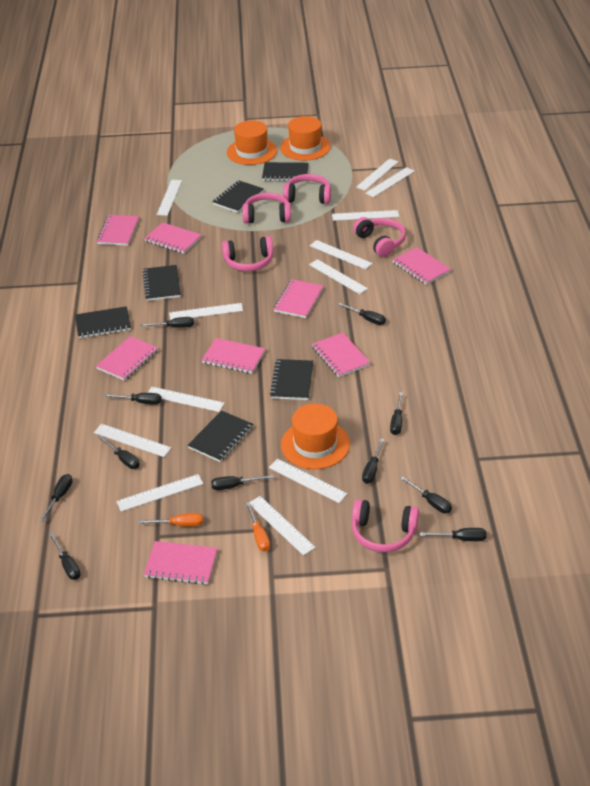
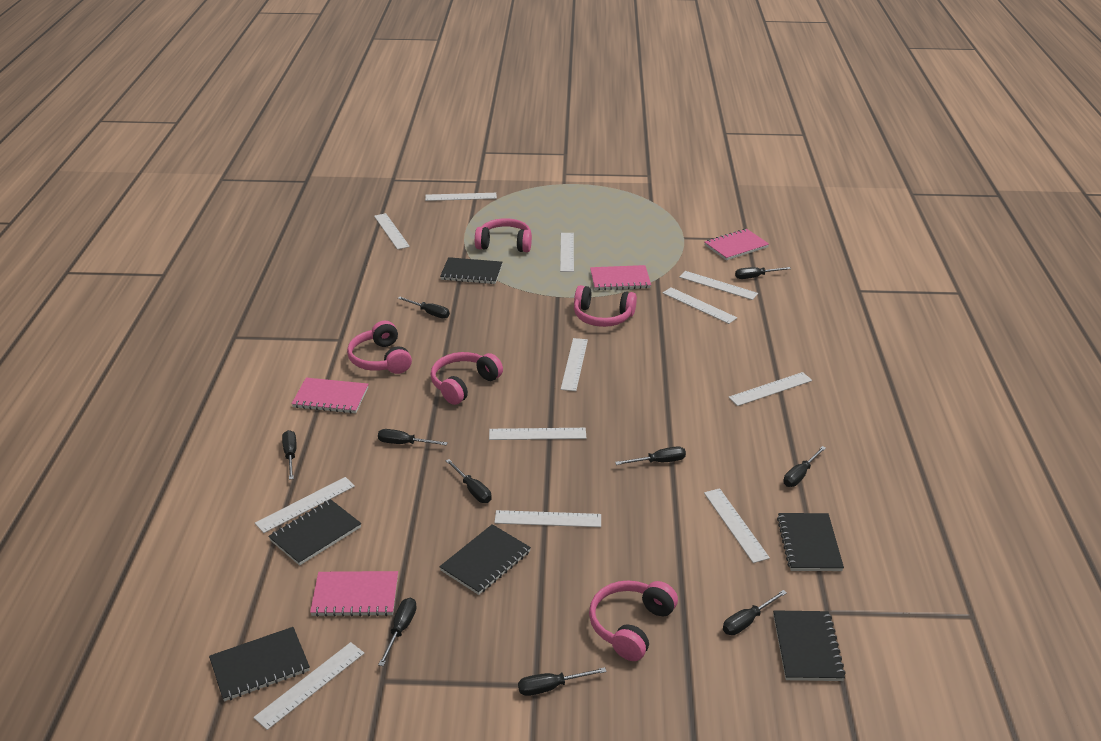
black screwdriver: [40,474,72,522] [49,533,81,580] [97,436,140,469] [104,393,162,405] [140,317,194,328] [211,475,274,490] [338,303,386,325] [362,438,384,484] [390,392,403,435] [400,476,452,513] [420,528,487,541] = 11 -> [282,430,296,480] [378,429,448,445] [378,598,417,666] [398,297,450,319] [446,459,491,503] [518,667,607,696] [615,446,686,465] [723,590,787,635] [735,267,791,279] [783,446,826,487] = 10
orange hat: [227,120,277,165] [280,116,331,161] [281,404,350,469] = 3 -> none = 0
orange screwdriver: [138,513,203,527] [245,502,270,552] = 2 -> none = 0
pink notebook: [96,336,158,381] [97,215,139,246] [144,222,202,254] [144,541,217,585] [202,338,265,374] [274,279,323,318] [312,333,370,377] [393,247,451,285] = 8 -> [292,378,368,414] [310,571,398,617] [590,265,651,290] [705,229,769,260] = 4

